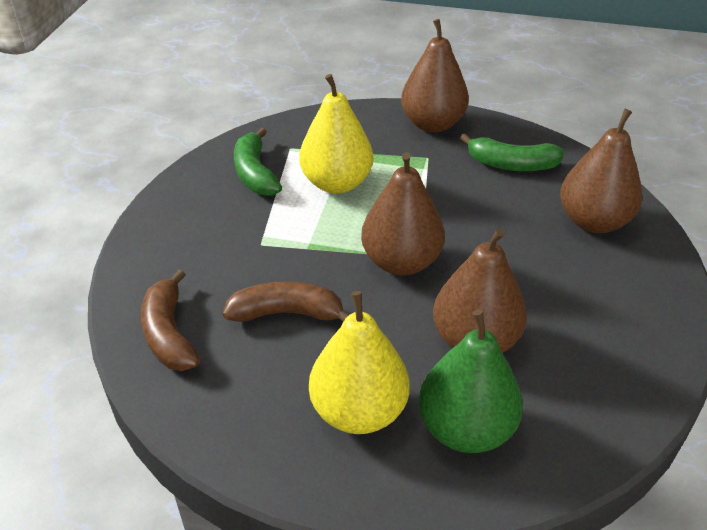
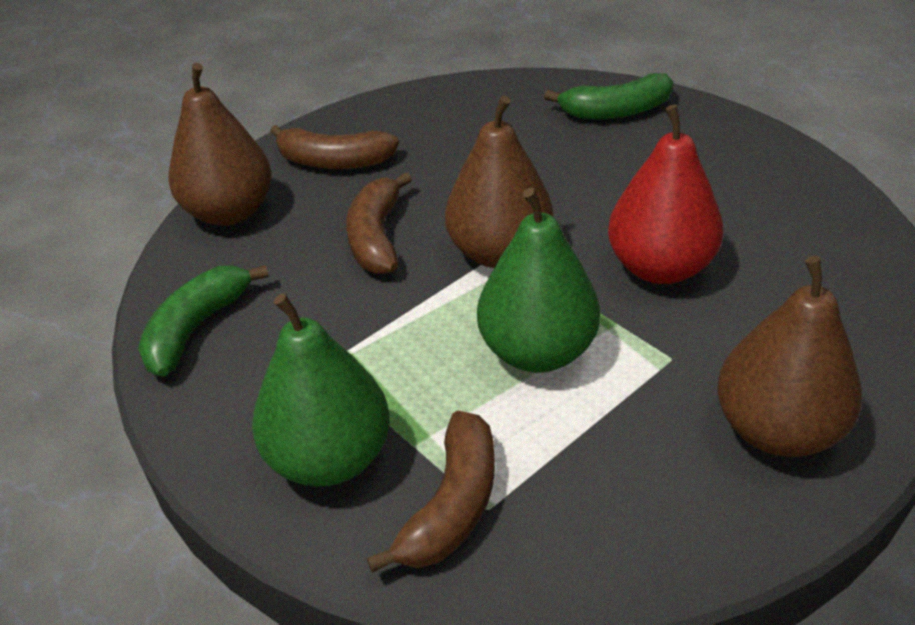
brown banana: [141,270,200,371] [223,281,349,322] = 2 -> [270,125,399,169] [346,172,412,274] [366,410,495,573] = 3
brown pear: [361,152,445,275] [401,19,469,133] [433,228,527,353] [560,109,642,233] = 4 -> [168,63,272,226] [445,96,553,268] [717,256,862,457] = 3
green pear: [419,309,523,453] = 1 -> [252,293,390,487] [477,188,600,373] = 2
red pear: none = 0 -> [608,104,723,284] = 1
yellow pear: [299,74,373,194] [309,291,410,434] = 2 -> none = 0

